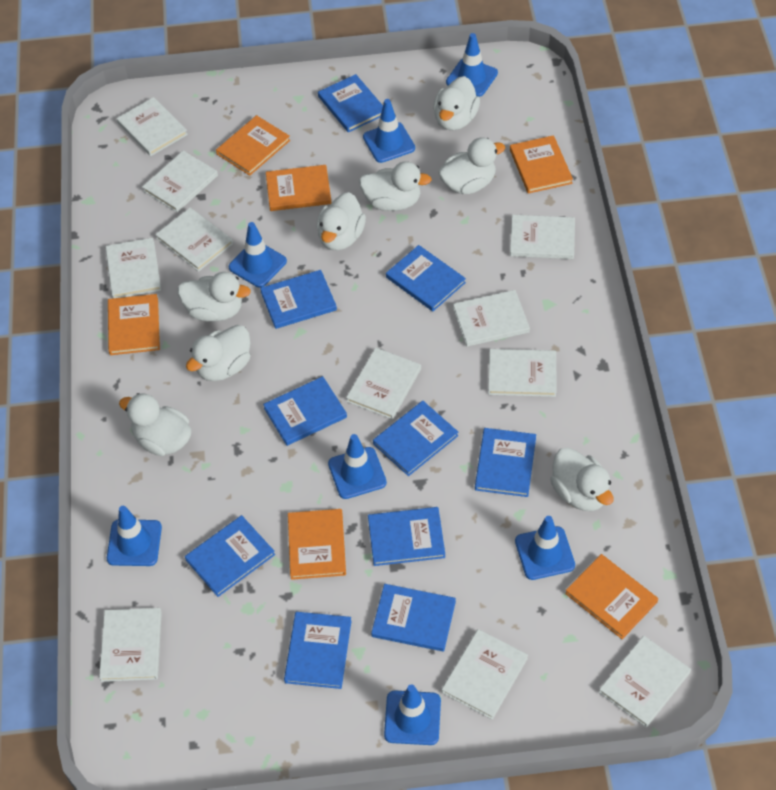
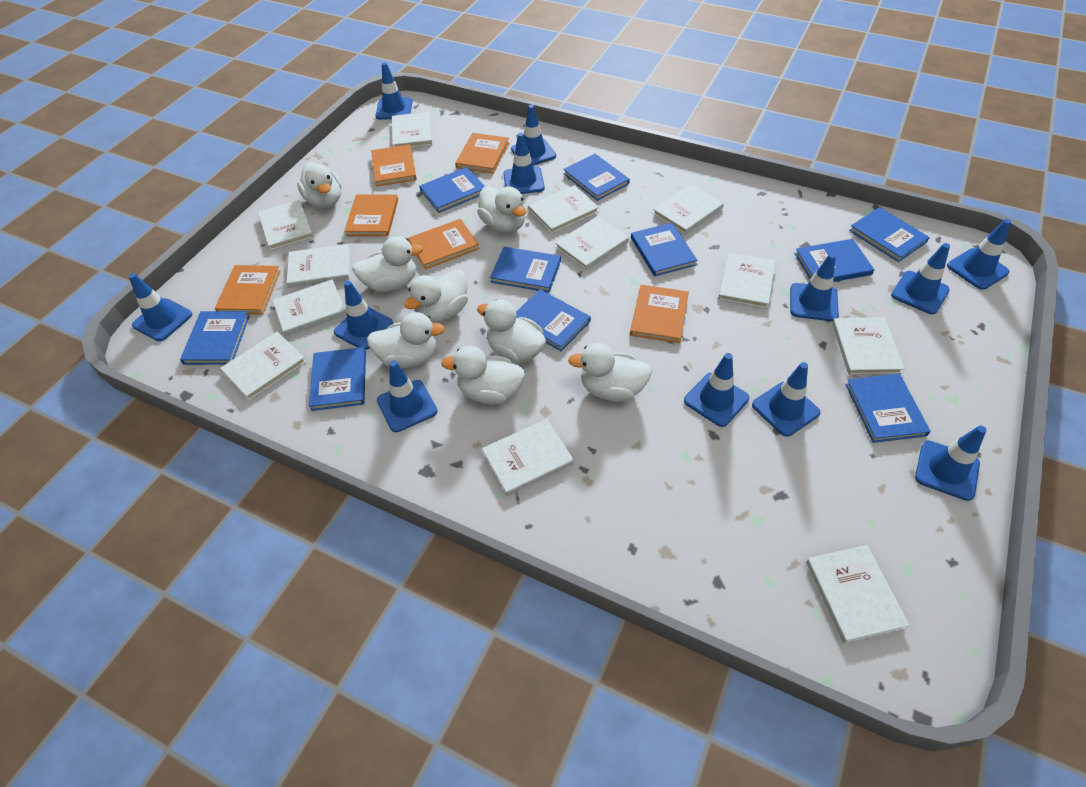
blue traffic cone: [107,506,162,566] [229,222,287,288] [328,434,387,499] [363,99,415,163] [384,684,441,745] [446,33,498,97] [515,516,575,580] = 7 -> [129,273,192,341] [334,281,393,350] [376,62,413,120] [377,360,437,432] [503,133,545,194] [511,105,556,165] [684,353,749,427] [752,362,820,437] [790,253,839,321] [891,243,950,314] [915,426,987,501] [947,219,1011,290] = 12
white book: [99,608,162,682] [105,238,161,298] [117,97,188,156] [142,150,218,212] [155,208,233,272] [346,348,421,419] [441,629,528,720] [453,290,530,347] [488,349,556,397] [510,215,575,259] [599,636,691,727] = 11 -> [220,332,307,401] [258,200,314,250] [272,280,347,336] [287,244,350,288] [392,112,432,148] [482,419,574,496] [528,185,599,234] [555,216,629,270] [653,184,724,234] [718,252,776,309] [806,545,910,643] [832,317,905,375] = 12

